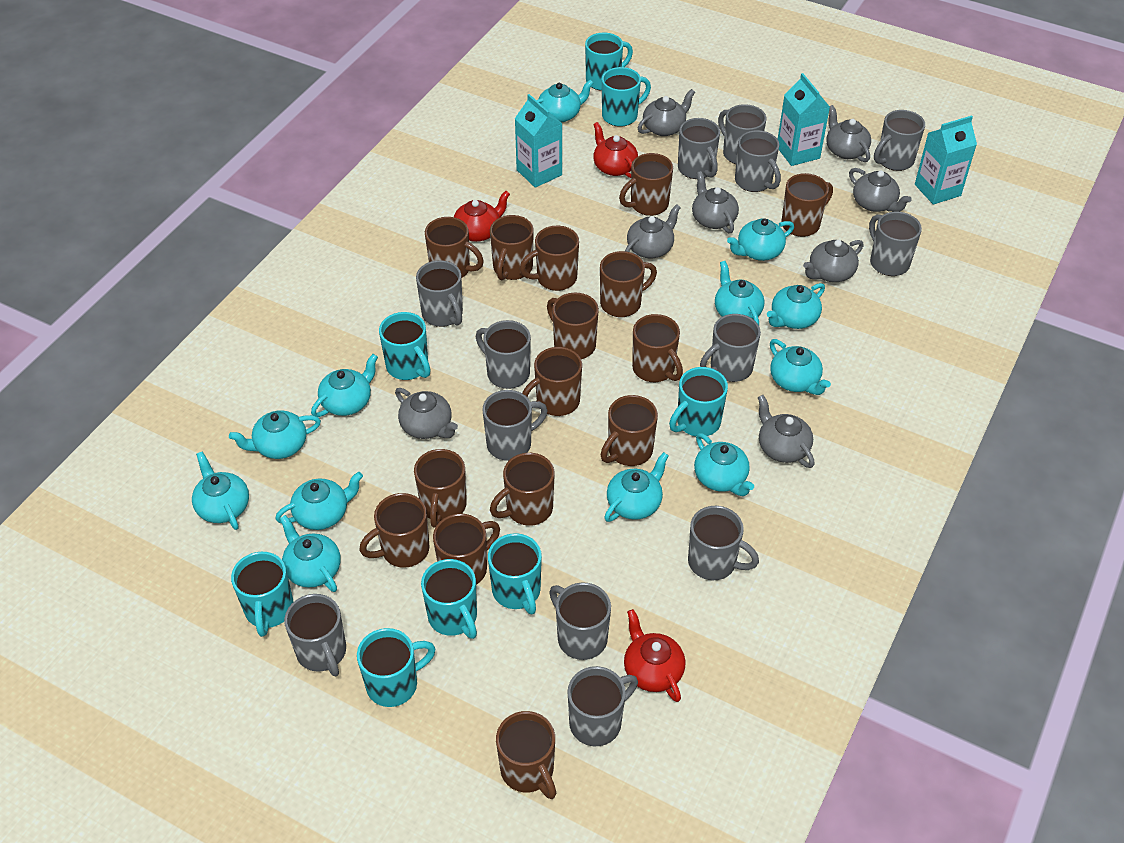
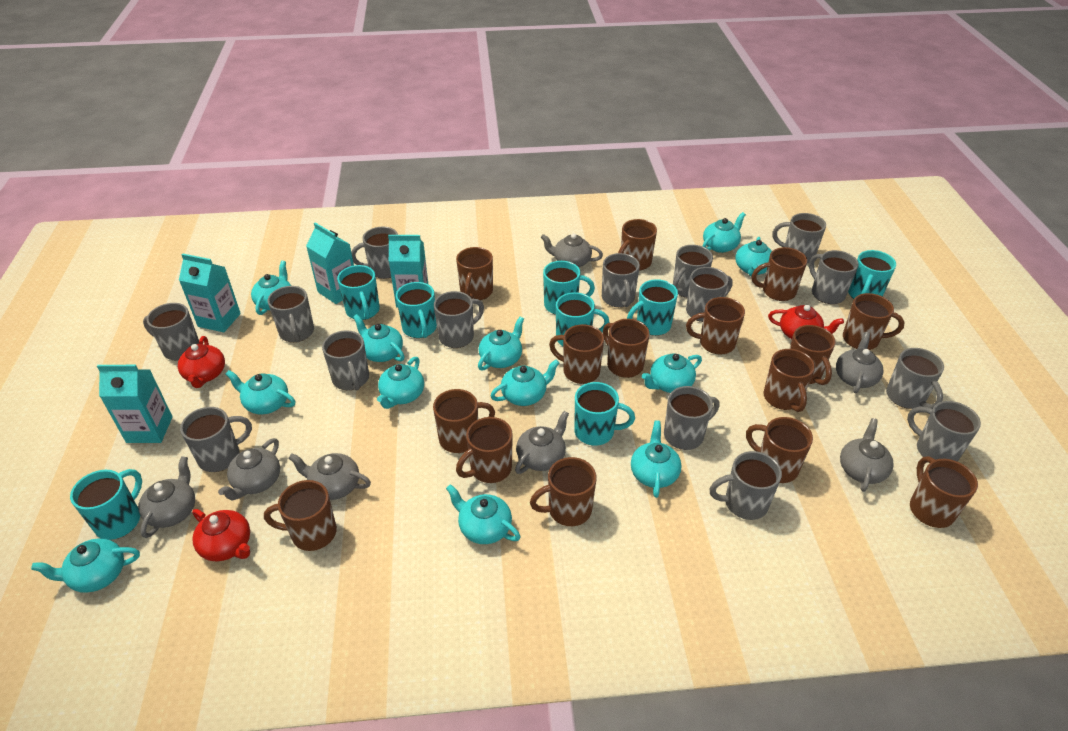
grey mug: [284,594,346,676] [416,260,463,327] [476,320,531,389] [482,390,548,461] [549,582,611,660] [567,666,638,746] [678,118,720,179] [688,506,759,580] [700,314,761,382] [718,104,766,164] [735,130,781,192] [869,212,922,276] [874,110,925,171] = 13 -> [143,303,199,361] [180,407,252,472] [268,286,314,342] [322,330,369,391] [351,226,398,279] [434,291,484,348] [602,253,640,307] [664,386,719,450] [673,245,713,298] [686,267,732,322] [709,451,782,520] [773,213,826,263] [809,250,859,304] [886,348,944,409] [907,401,981,462] = 15
grey teapot: [395,388,458,439] [625,204,681,258] [638,89,695,136] [692,171,739,233] [758,395,815,468] [803,240,864,282] [827,105,871,162] [849,168,912,212] = 8 -> [139,456,195,538] [218,438,280,500] [289,453,371,500] [515,411,569,474] [541,233,603,267] [836,332,883,393] [840,418,894,492] = 7
turquoise carton: [515,94,562,188] [778,73,830,166] [915,116,977,205] = 3 -> [97,365,173,443] [179,253,241,332] [306,222,354,304] [388,235,429,307] = 4

